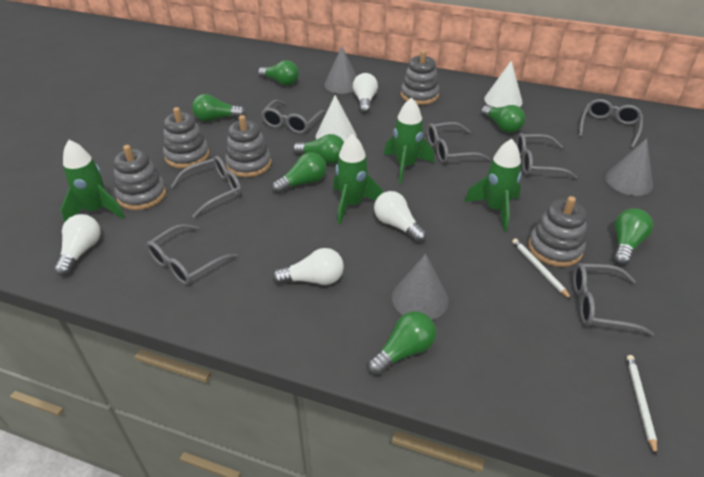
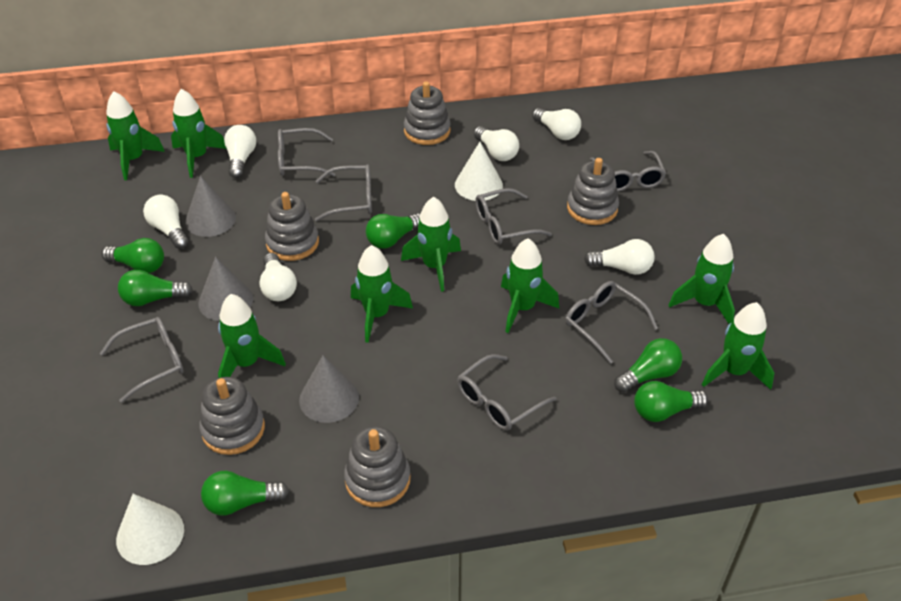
green light bulb: [192,94,246,121] [258,60,299,86] [272,152,327,194] [293,134,344,164] [368,311,436,376] [481,105,525,133] [613,208,653,265] = 7 -> [102,238,164,273] [118,270,193,306] [201,471,289,515] [366,213,420,249] [614,338,682,392] [634,381,708,422] = 6
green rocket: [61,140,125,223] [333,134,383,224] [384,98,434,184] [465,139,522,231] = 4 -> [106,91,165,180] [171,89,227,178] [218,294,286,378] [351,245,413,343] [401,197,461,292] [501,238,559,333] [669,234,735,324] [702,302,774,390] = 8
white light bulb: [54,214,101,276] [272,248,344,285] [353,73,378,114] [374,191,427,243] = 4 -> [143,195,189,249] [224,125,256,178] [259,253,297,301] [474,126,519,161] [532,108,581,140] [584,239,655,275] = 6
white pencil: [512,238,572,300] [627,355,657,456] = 2 -> none = 0

